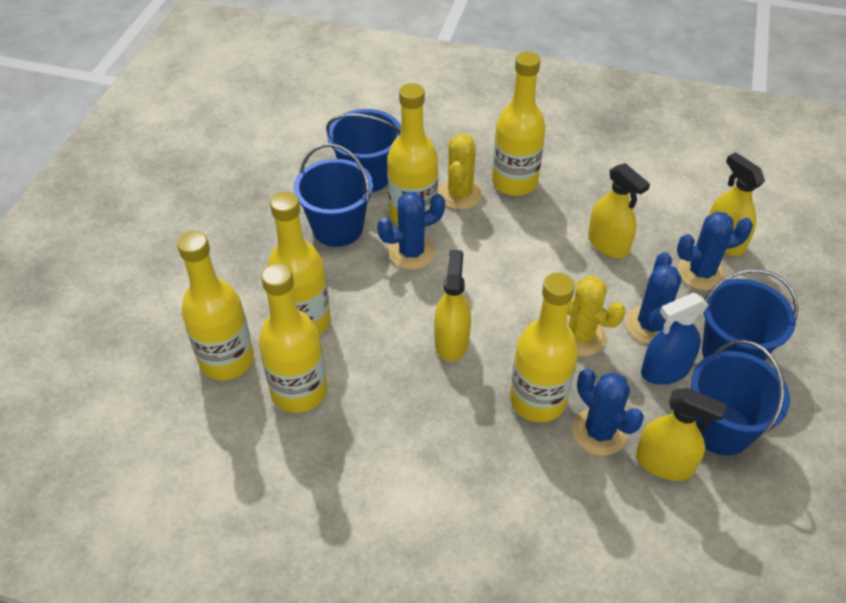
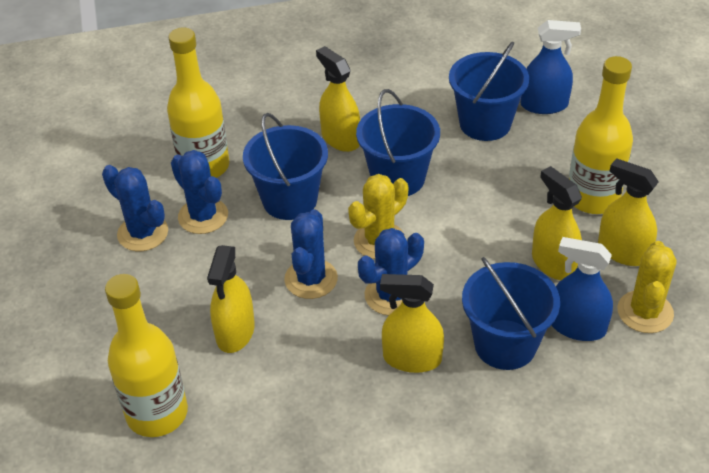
blue spray bottle: [641,293,709,385] = 1 -> [521,20,581,114] [552,237,613,341] = 2
yellow bottle: [177,231,254,381] [259,263,327,413] [267,192,331,335] [387,83,438,225] [492,52,546,196] [510,273,578,422] = 6 -> [105,274,188,437] [167,28,230,178] [569,56,633,214] = 3
yellow spray bottle: [434,250,471,362] [588,163,650,258] [636,388,727,481] [709,152,765,256] = 4 -> [207,245,255,353] [316,46,360,152] [380,274,444,373] [532,166,582,280] [598,158,659,266] = 5

